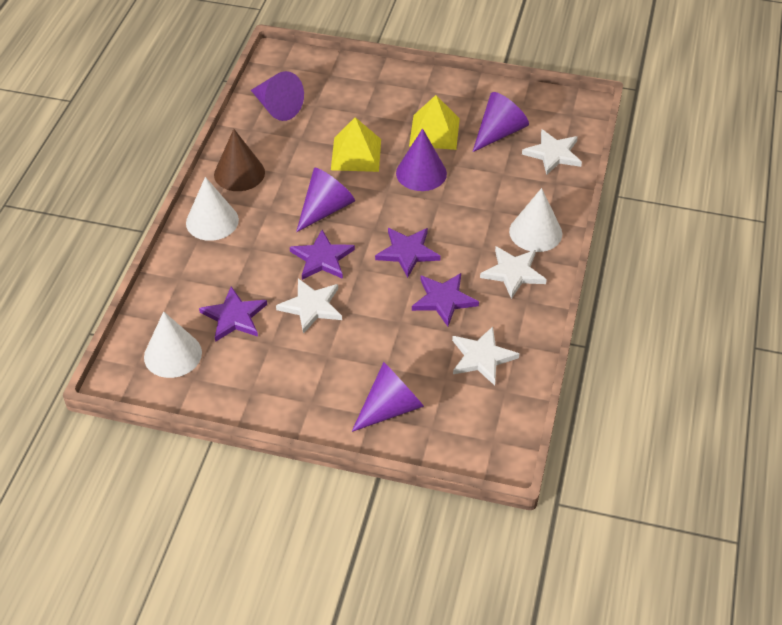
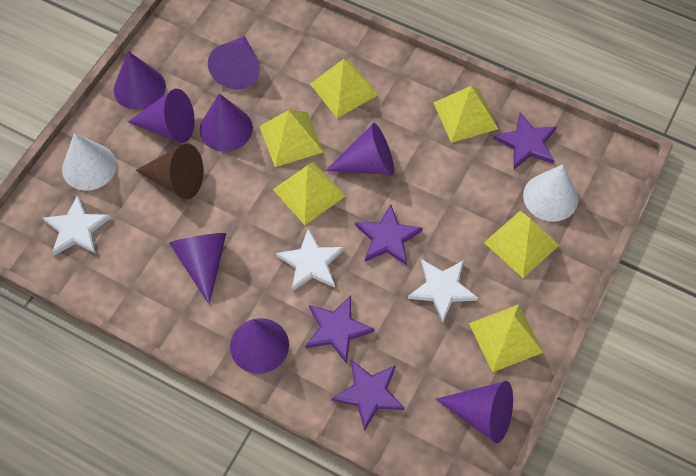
purple cone: [251,71,304,121] [296,168,355,232] [351,362,424,432] [396,128,447,191] [473,92,529,152] = 5 -> [114,51,166,110] [128,89,195,143] [169,233,226,304] [200,93,253,152] [208,36,260,89] [230,318,289,374] [325,123,394,175] [436,381,513,443] = 8
white cone: [144,311,202,378] [186,177,239,241] [509,188,562,252] = 3 -> [62,133,117,191] [523,164,578,222] = 2
white star: [276,278,342,334] [452,326,519,386] [480,246,547,299] [522,129,582,175] = 4 -> [43,195,111,256] [276,229,344,292] [408,259,478,322] = 3
yellow pyramid: [331,117,381,172] [409,95,460,150] = 2 -> [259,110,323,167] [273,161,345,225] [310,59,378,118] [433,86,498,143] [469,304,544,372] [484,211,559,278] = 6

